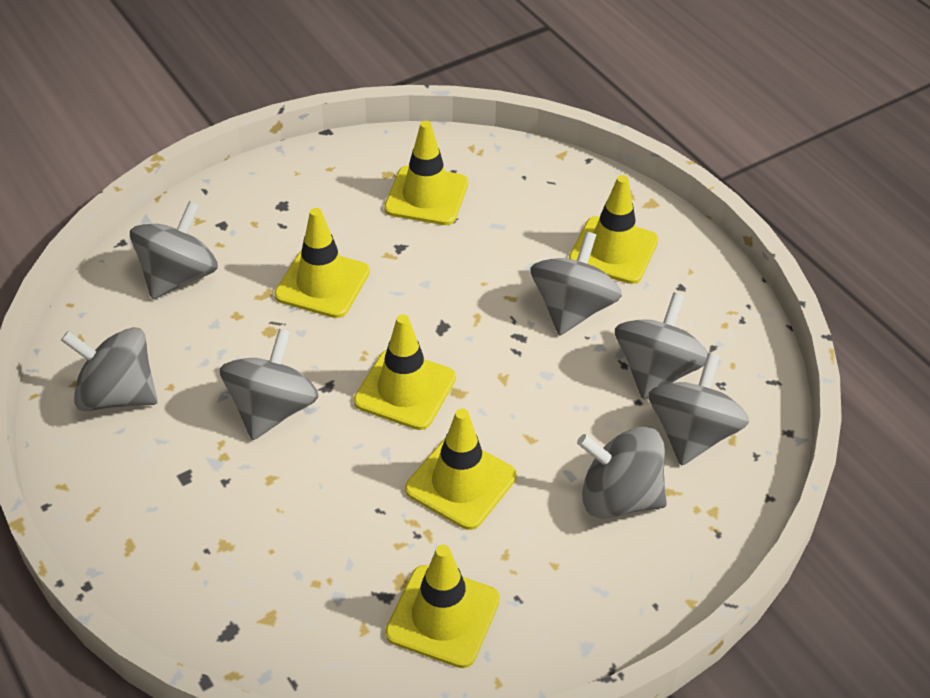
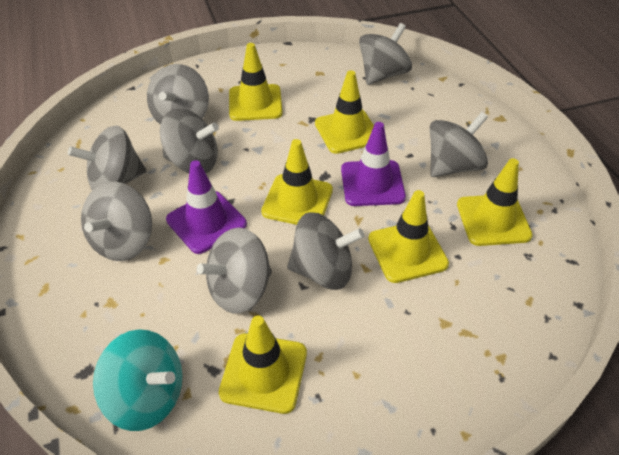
grey spinning top: [61,327,157,411] [130,201,218,299] [220,329,318,440] [530,232,622,335] [577,427,667,518] [615,292,708,400] [649,353,749,466] = 7 -> [68,126,146,190] [81,182,152,261] [147,64,209,125] [160,109,219,173] [197,228,272,313] [287,212,364,290] [359,23,412,85] [430,112,488,177] = 8
purple traffic cone: none = 0 -> [166,160,247,254] [341,122,406,206] = 2
turquoise spinning top: none = 0 -> [93,329,183,431] = 1

